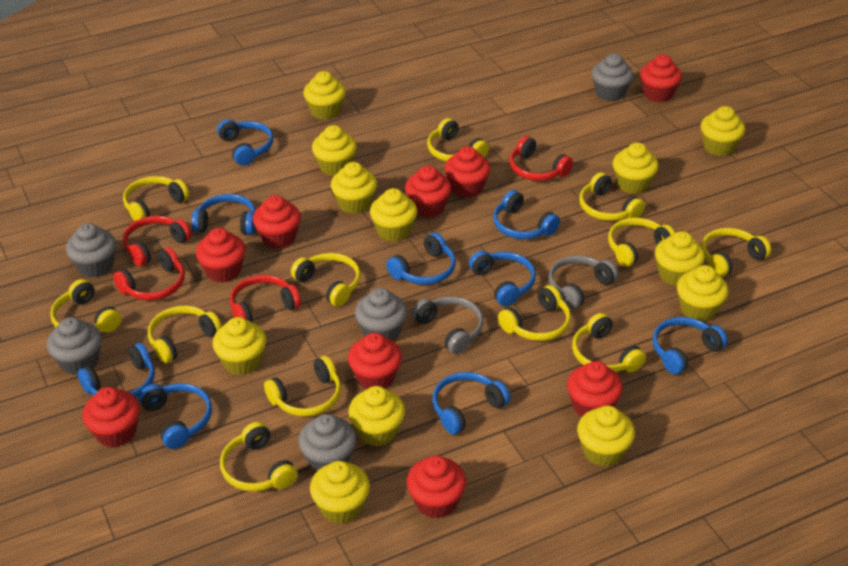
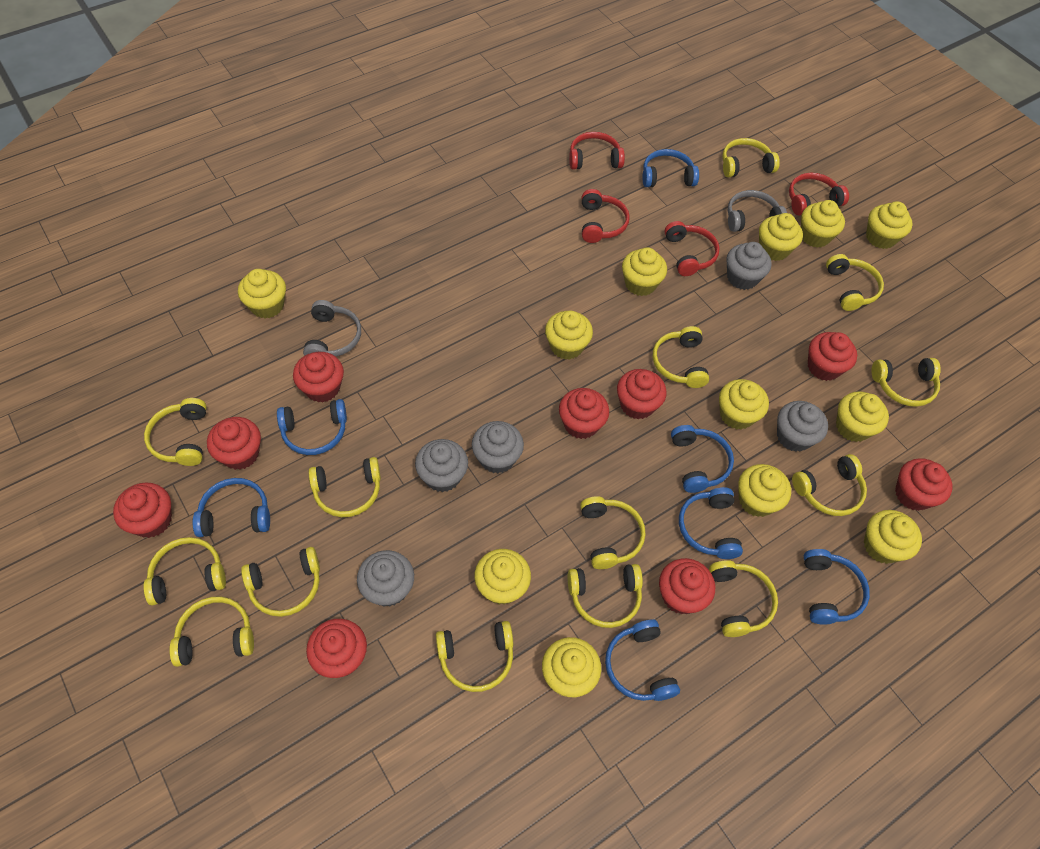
blue headphones: [77,343,155,398] [139,383,212,449] [191,194,256,235] [217,119,273,166] [386,232,456,285] [432,372,510,435] [469,251,536,306] [493,190,560,239] [652,317,728,375] = 9 -> [192,478,270,537] [277,399,347,455] [605,620,680,701] [642,149,699,187] [671,425,734,493] [679,487,743,559] [804,549,870,625] = 7
yellow headphones: [50,279,121,333] [123,176,189,221] [148,306,222,363] [220,421,298,491] [264,356,341,416] [291,253,361,307] [427,118,489,161] [498,285,571,341] [572,313,646,372] [579,172,645,221] [608,218,675,267] [701,228,771,277] = 12 -> [143,537,226,605] [144,398,207,466] [169,596,254,667] [241,547,320,617] [308,457,381,517] [436,621,513,692] [568,564,643,628] [580,496,646,569] [653,326,709,388] [709,560,778,637] [722,138,780,177] [792,454,867,516] [826,254,884,311] [871,358,941,407] = 14

